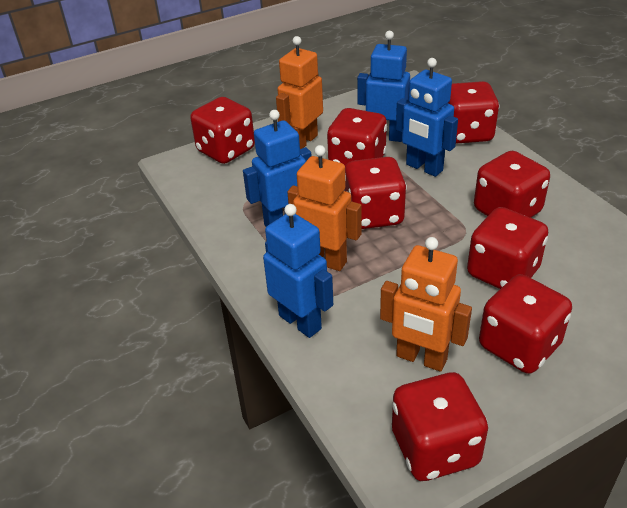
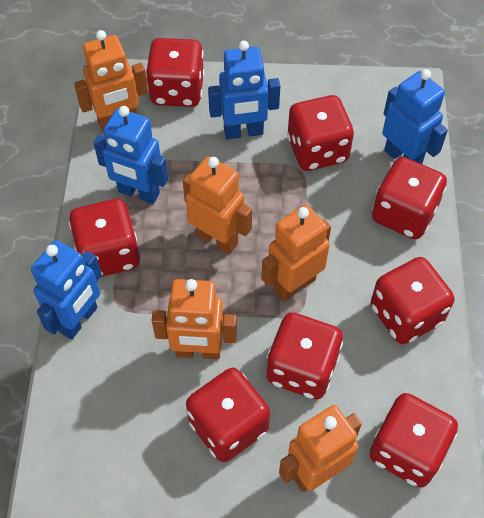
orange robot: [276,36,323,149] [288,145,362,271] [380,237,472,372] = 3 -> [74,30,148,132] [152,279,237,359] [183,156,252,254] [261,204,331,302] [279,405,362,492] = 5

